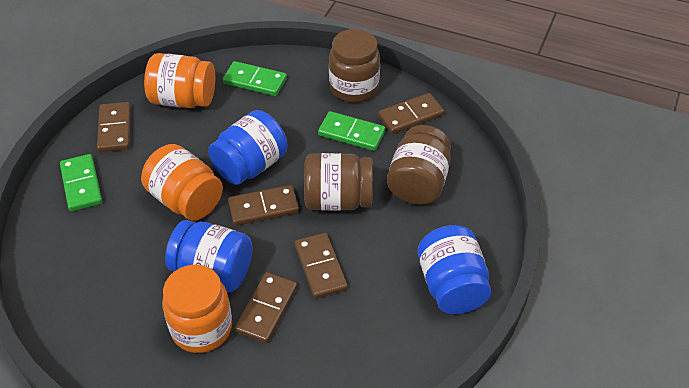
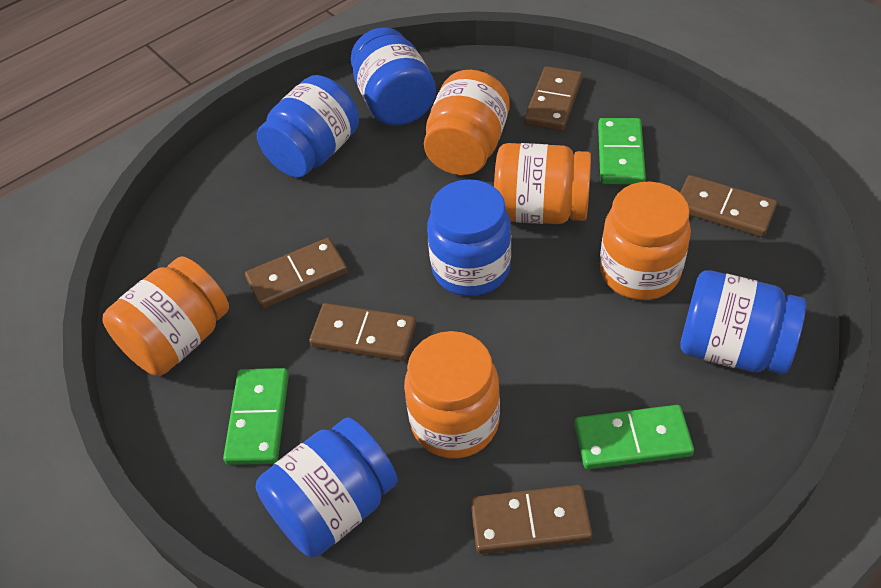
blue jar: [165,220,253,293] [208,110,287,185] [417,225,491,314] = 3 -> [255,417,398,558] [257,75,359,177] [351,27,436,126] [427,179,511,296] [680,270,806,375] = 5
brown jar: [304,153,373,211] [329,29,380,103] [387,125,451,205] = 3 -> none = 0
orange jar: [141,144,223,220] [144,53,215,108] [162,265,232,353] = 3 -> [103,256,229,376] [404,331,500,458] [424,70,510,175] [494,143,591,224] [600,182,691,300] = 5

